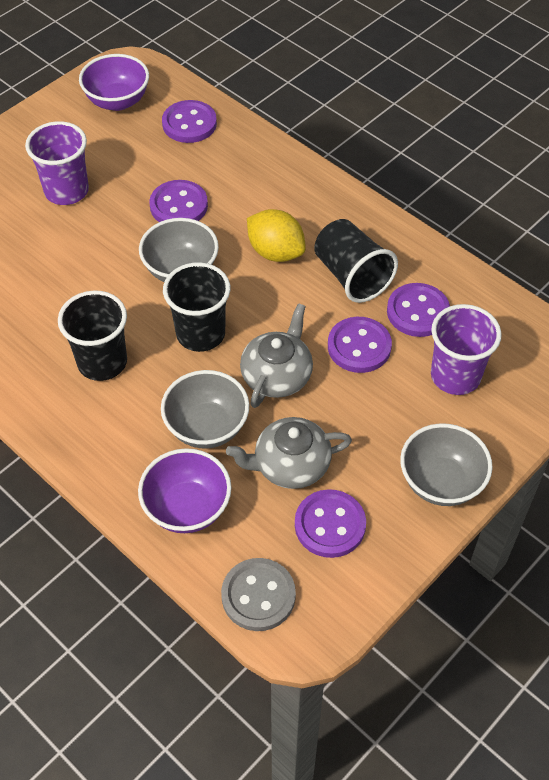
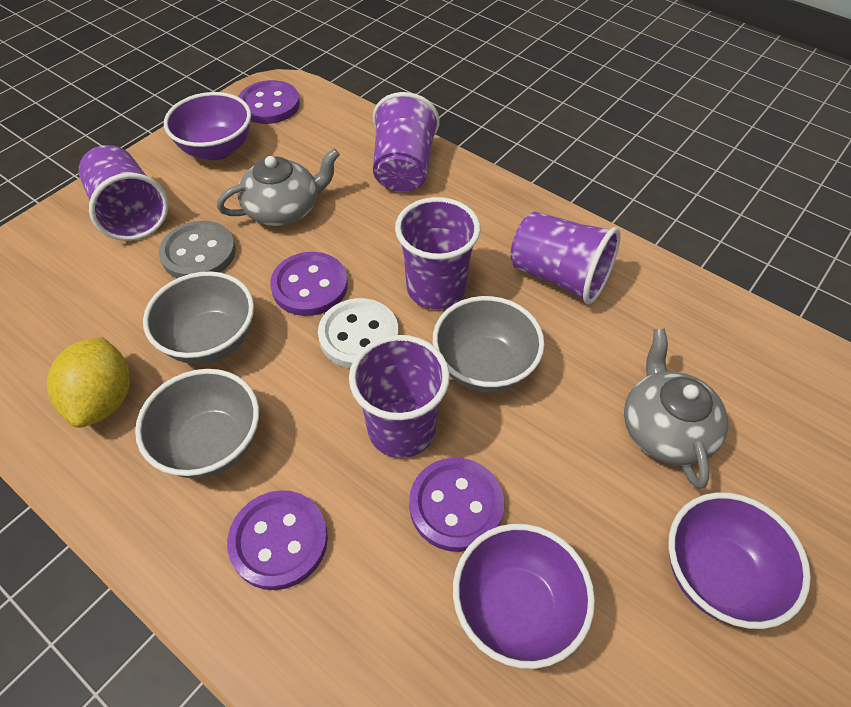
black cup: [58,290,127,381] [163,262,230,352] [314,219,398,303] = 3 -> none = 0
purple bowl: [79,54,149,111] [138,448,232,533] = 2 -> [164,92,251,160] [453,524,595,669] [669,492,811,629] = 3
purple button: [149,180,208,222] [162,100,217,143] [295,489,366,558] [328,317,392,373] [387,283,450,337] = 5 -> [227,490,328,590] [238,80,300,124] [270,252,348,316] [409,457,504,552] = 4
purple cup: [25,121,89,205] [431,304,502,395] = 2 -> [79,145,169,241] [349,335,450,458] [373,92,440,192] [395,197,480,309] [510,212,621,304] = 5
white button: none = 0 -> [318,298,399,368] = 1

